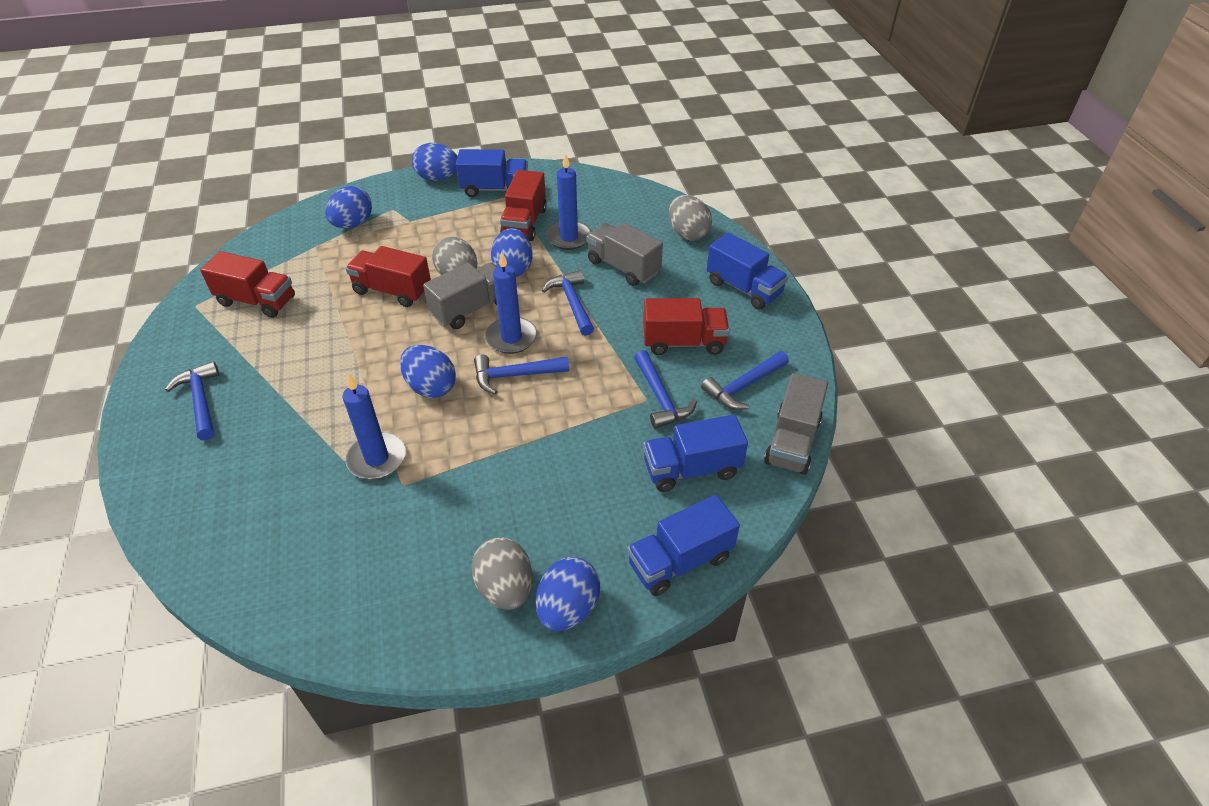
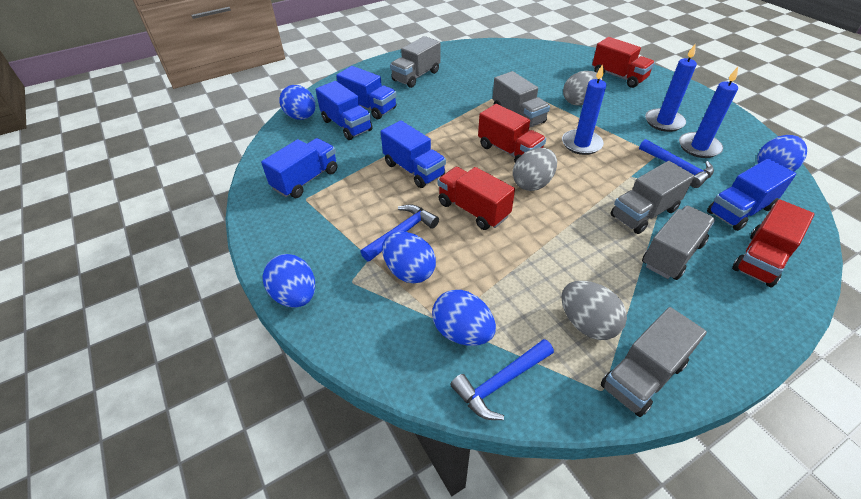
blue hammer: [165,361,219,440] [474,354,569,395] [542,270,594,336] [634,350,697,429] [701,351,789,410] = 5 -> [361,204,439,261] [450,339,554,420] [639,139,714,188] = 3
blue truck: [456,149,528,197] [627,495,740,596] [643,414,748,492] [707,232,788,310] = 4 -> [261,138,337,198] [316,81,373,140] [336,66,397,119] [381,121,446,188] [707,159,796,231] = 5
grey truck: [423,262,497,329] [587,223,663,286] [764,373,828,475] = 3 -> [390,36,440,88] [492,71,550,128] [601,307,707,417] [610,161,694,234] [642,206,715,280] = 5

